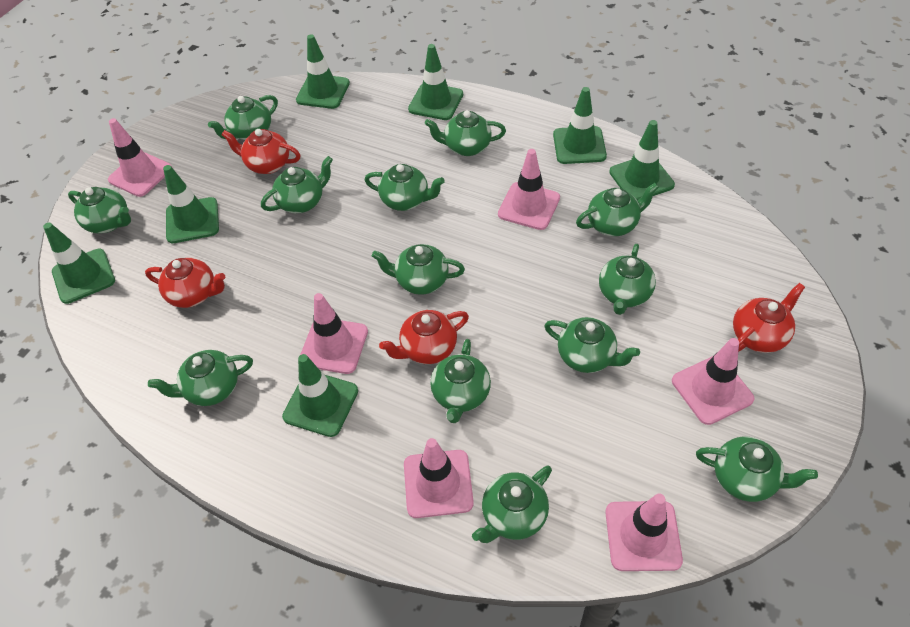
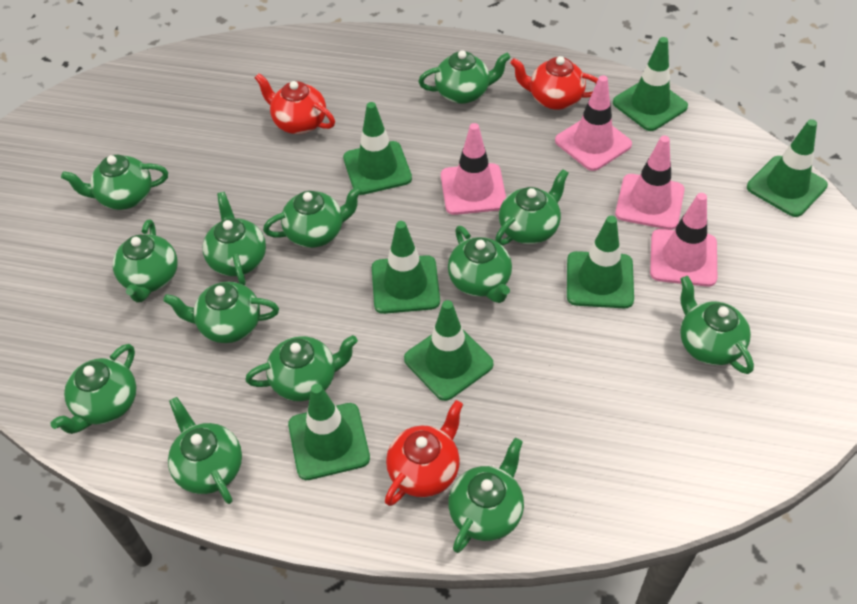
pink traffic cone: [108,118,172,197] [300,293,368,374] [404,438,474,518] [498,149,560,230] [605,493,683,571] [672,338,754,425] = 6 -> [441,123,506,215] [555,76,632,171] [615,135,685,230] [650,193,717,287] = 4
red teapot: [145,258,225,308] [221,129,300,174] [379,310,469,364] [733,283,805,353] = 4 -> [255,73,335,134] [385,400,463,506] [510,56,598,110] = 3

